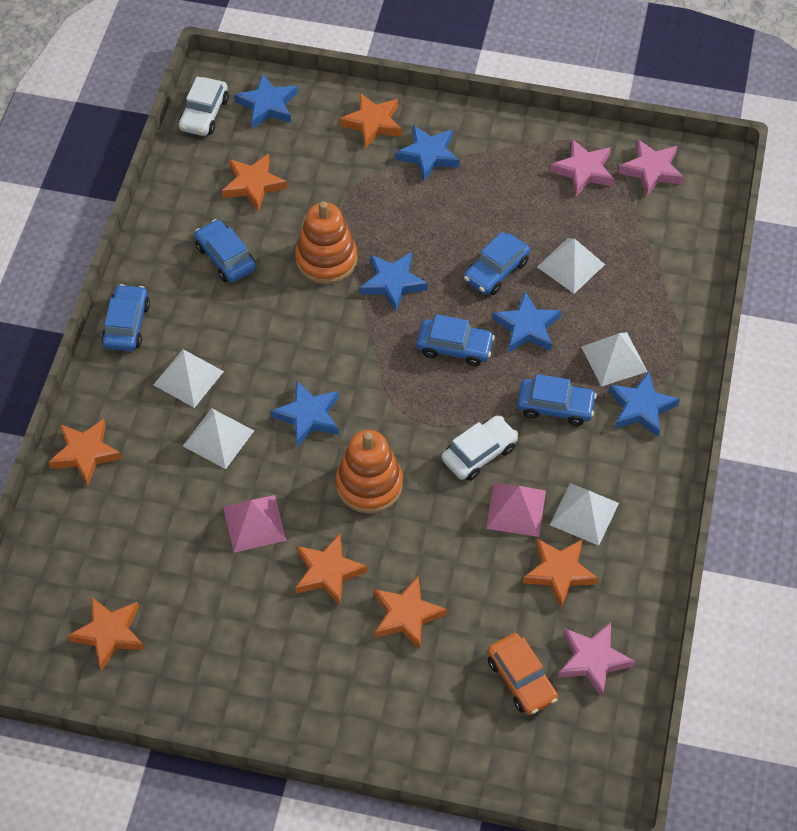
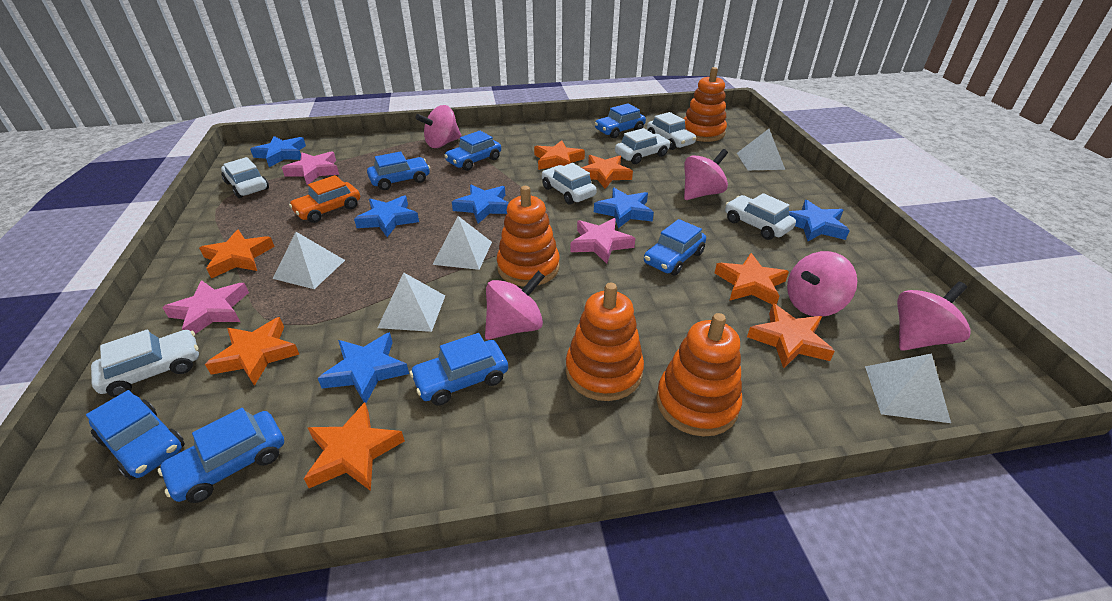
blue car: [101,284,150,351] [194,219,256,282] [417,314,495,366] [464,232,530,295] [517,374,597,426] = 5 -> [86,390,185,480] [158,408,284,503] [367,151,430,190] [409,333,508,405] [444,131,501,171] [595,103,646,138] [644,219,706,276] = 7
orange stacking toy: [295,201,357,284] [336,430,403,514] = 2 -> [497,186,560,287] [566,283,644,401] [656,313,742,436] [684,67,727,142] = 4
pink pyramid: [223,495,286,552] [486,483,546,537] = 2 -> none = 0
pink spinning top: none = 0 -> [415,105,462,148] [485,271,545,340] [684,149,728,200] [787,251,857,317] [897,282,971,351] = 5
white car: [179,77,229,136] [442,416,518,481] = 2 -> [91,329,199,397] [221,157,269,198] [542,163,597,205] [615,128,671,164] [647,112,696,150] [725,193,796,240] = 6

